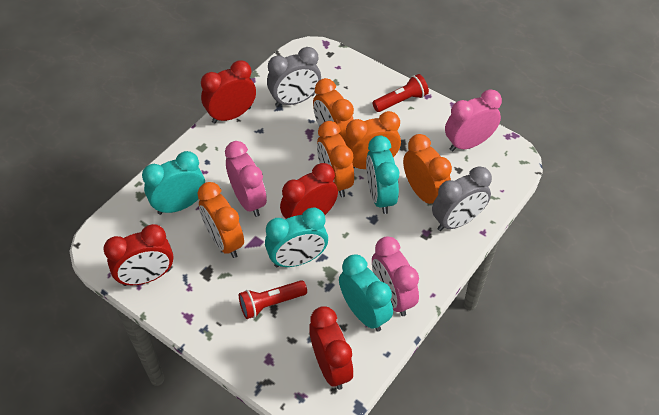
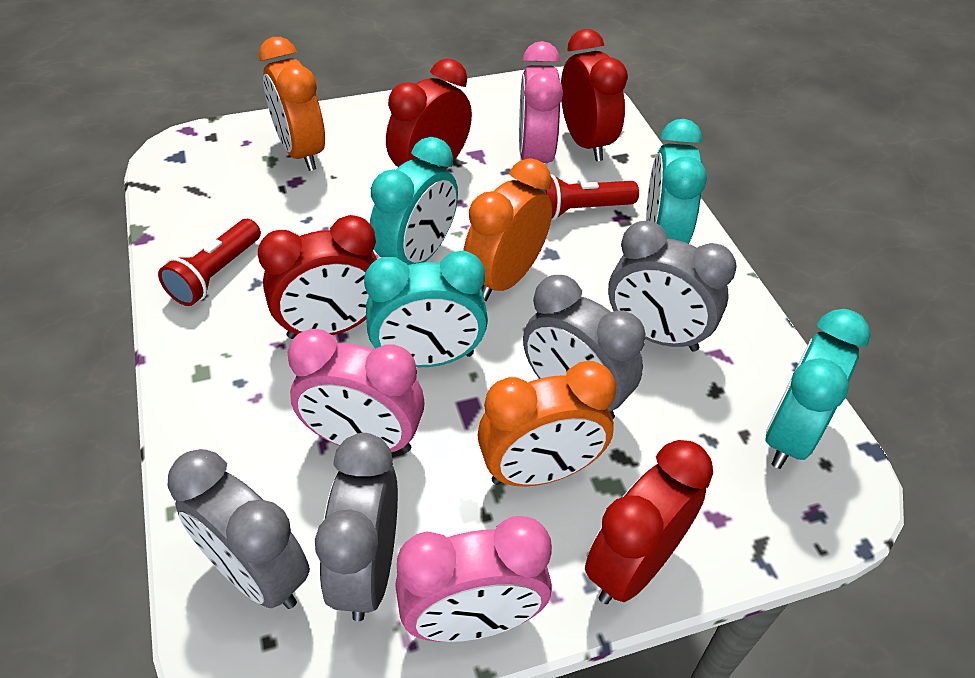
grey clock: [267,47,321,107] [432,166,492,231] = 2 -> [168,449,310,609] [315,433,398,622] [523,275,646,419] [608,221,737,352] = 4
orange clock: [197,182,244,258] [313,78,354,139] [317,121,354,197] [344,111,401,169] [403,134,452,204] = 5 -> [259,37,325,171] [463,158,552,301] [477,361,616,486] = 3

